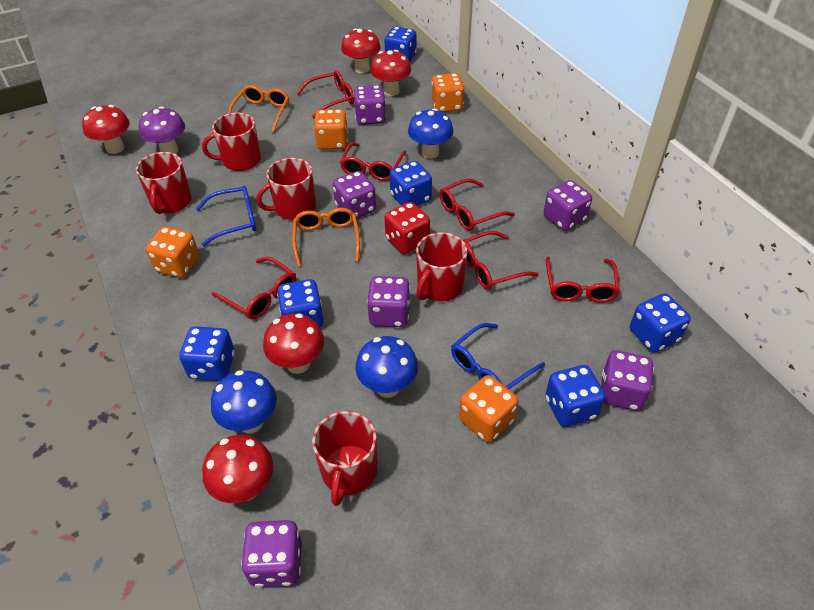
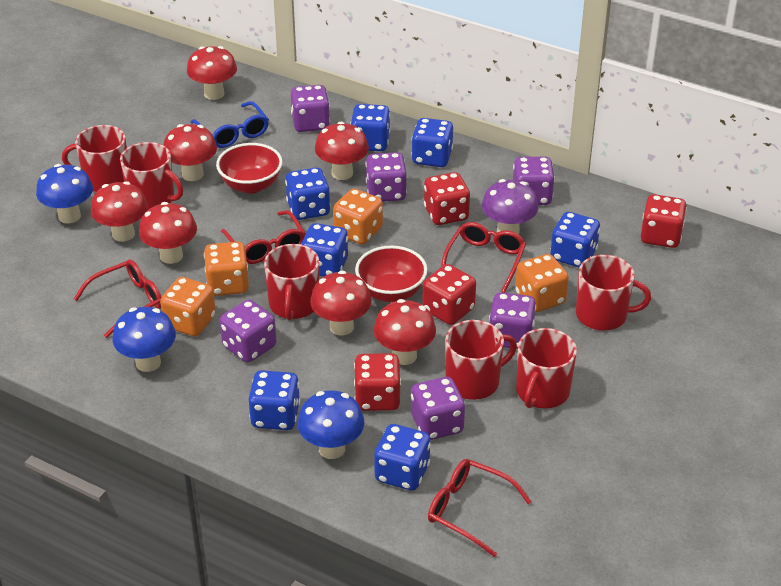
blue dice: [179,326,235,381] [277,279,324,328] [384,27,417,62] [390,161,432,206] [545,365,605,427] [630,293,691,352] = 6 -> [249,370,300,430] [285,168,330,220] [301,223,348,277] [350,104,390,151] [374,424,431,491] [411,118,453,167] [550,212,600,268] = 7
blue glasses: [196,186,256,246] [451,323,545,389] = 2 -> [191,101,269,148] = 1
orange glasses: [228,85,289,132] [292,208,360,267] = 2 -> none = 0
red bowl: none = 0 -> [216,143,283,194] [355,246,427,302] = 2
red dice: [385,202,430,254] = 1 -> [354,353,401,411] [422,264,476,325] [424,172,470,225] [641,194,687,248] = 4
red glasses: [212,257,296,319] [296,70,354,119] [340,143,406,181] [439,179,515,231] [463,231,539,290] [545,256,620,303] = 6 -> [74,259,161,338] [221,210,306,264] [428,459,532,557] [441,222,526,293] = 4
red mug: [136,152,192,214] [202,113,261,171] [256,158,316,220] [312,411,377,506] [416,232,467,301] = 5 -> [62,125,127,192] [120,142,183,211] [264,244,319,320] [445,320,517,400] [516,328,577,408] [576,255,651,331] = 6
red mushroom: [82,105,130,154] [202,435,273,503] [263,313,324,374] [341,28,381,73] [370,50,411,96] = 5 -> [91,181,148,242] [139,202,197,264] [164,124,217,181] [187,46,237,100] [310,271,372,336] [315,122,369,180] [374,299,436,365] = 7

